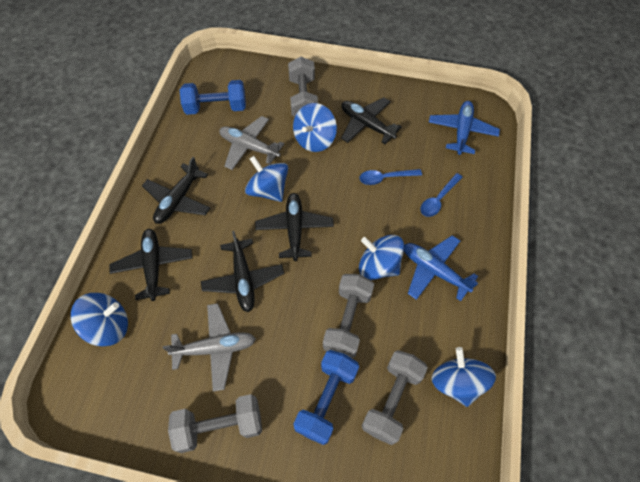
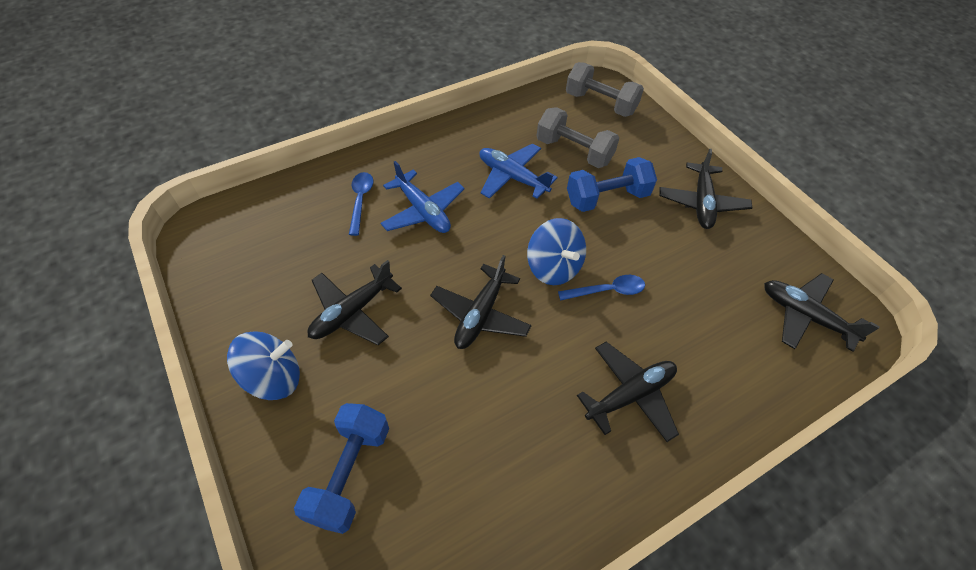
blue spinning top: [71,293,128,346] [245,156,288,202] [293,103,337,152] [359,235,404,280] [432,347,496,407] = 5 -> [227,331,300,400] [527,218,586,285] = 2
grey dumbbell: [168,394,262,453] [288,57,318,117] [323,274,374,358] [362,350,428,445] = 4 -> [537,107,619,168] [566,62,644,117] = 2
grey plane: [163,303,256,391] [219,116,284,170] = 2 -> none = 0

